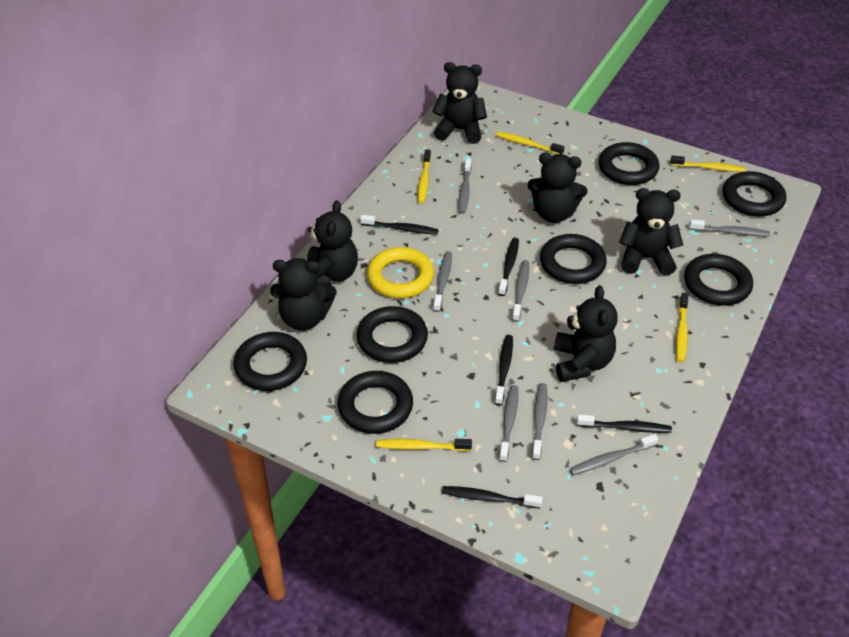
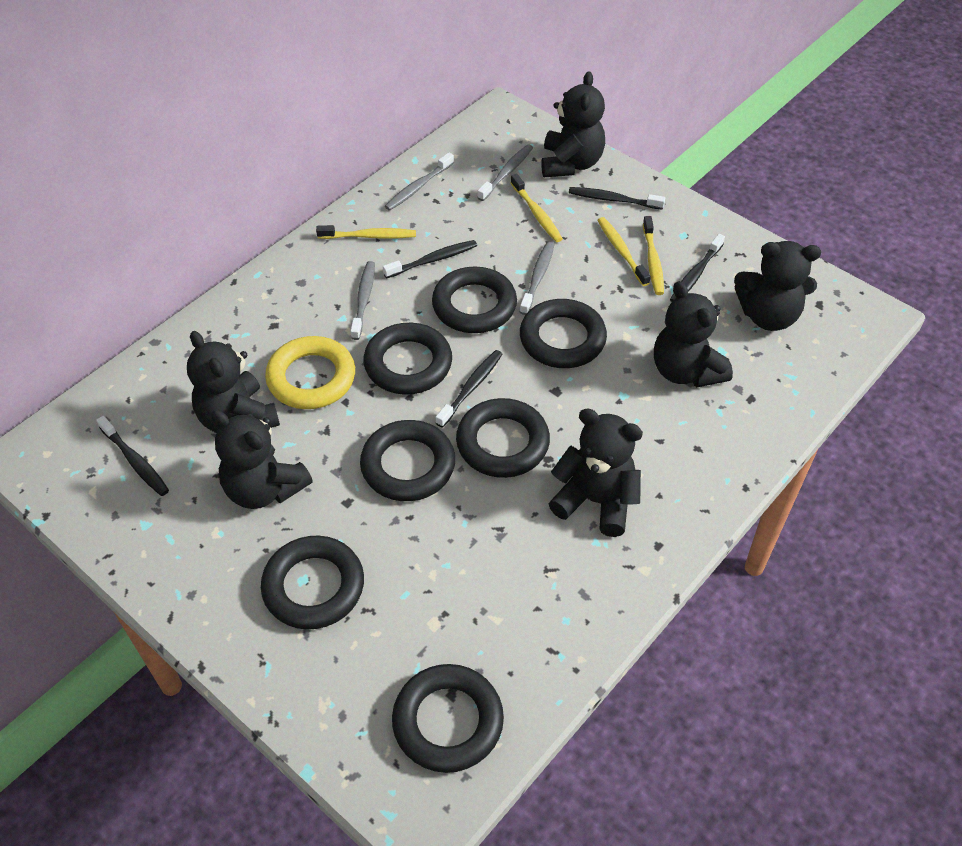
grey toothbrush: [433,251,452,312] [458,159,472,214] [499,385,518,462] [512,260,529,322] [532,383,547,460] [570,434,658,475] [689,219,770,237] = 7 -> [350,261,375,340] [385,152,454,211] [477,145,533,201] [520,241,555,315] = 4
yellow toothbrush: [376,439,472,451] [418,149,431,204] [495,131,565,154] [670,156,746,172] [676,293,688,363] = 5 -> [316,225,416,239] [511,174,563,242] [597,217,651,286] [643,216,664,295] = 4

